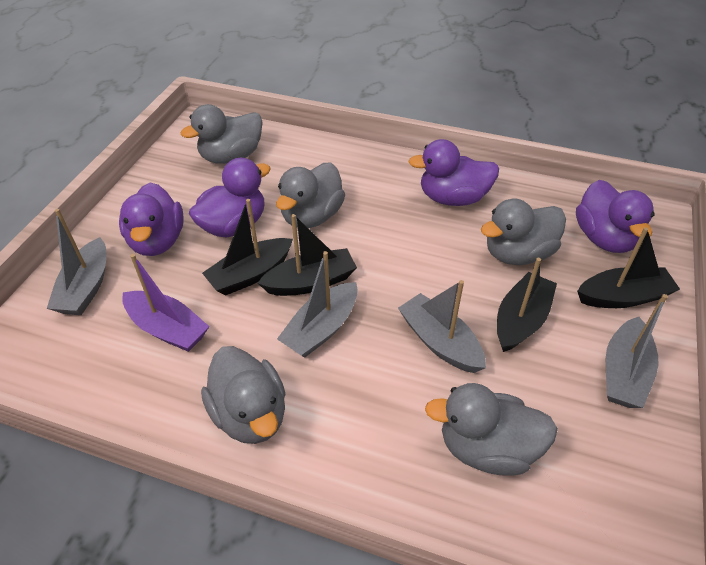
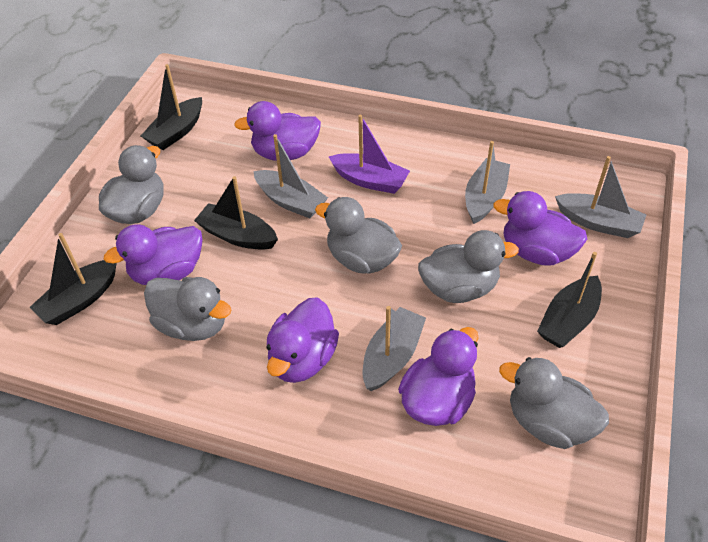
purple duck: [119,183,184,256] [189,158,271,237] [408,139,499,206] [576,180,655,253] = 4 -> [104,224,203,285] [234,101,321,161] [266,297,339,383] [398,327,479,426] [493,191,587,266] = 5

